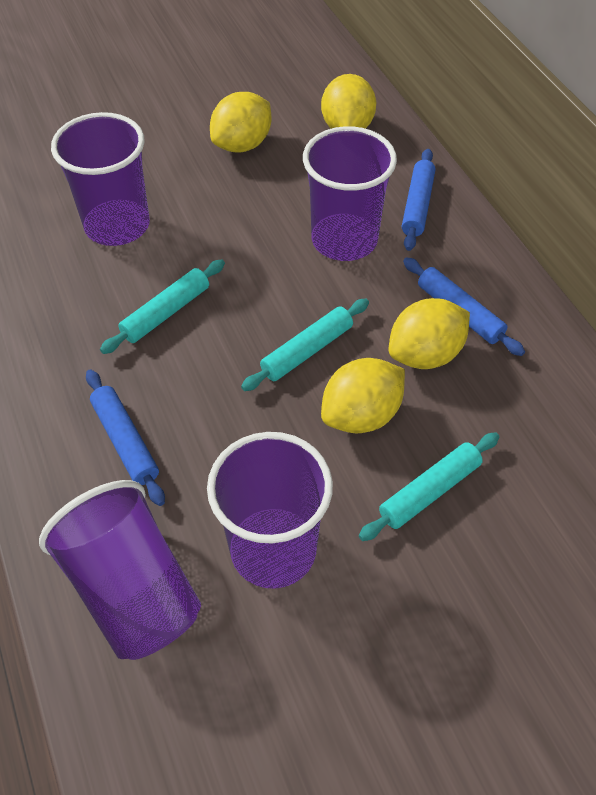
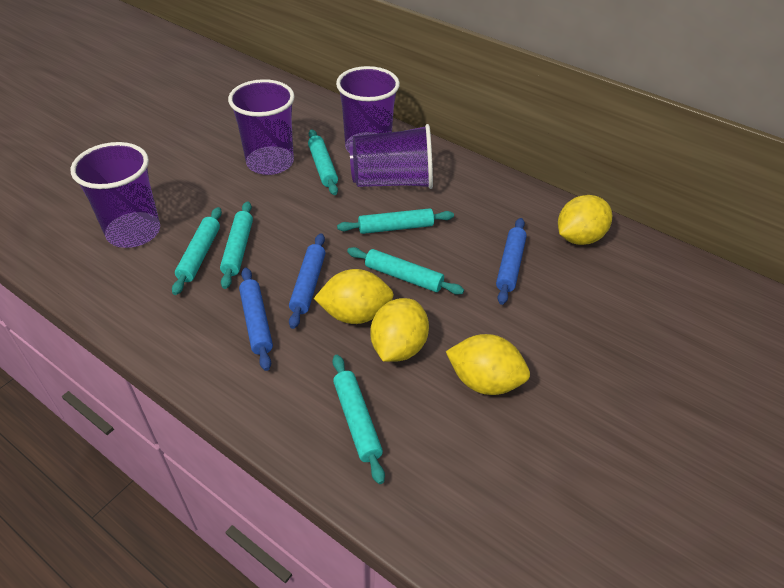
turquoise rolling pin: [100,260,225,354] [241,299,369,391] [359,432,499,541] = 3 -> [172,207,222,295] [220,201,253,289] [308,129,338,195] [333,355,385,484] [337,208,454,234] [347,247,464,295] = 6

